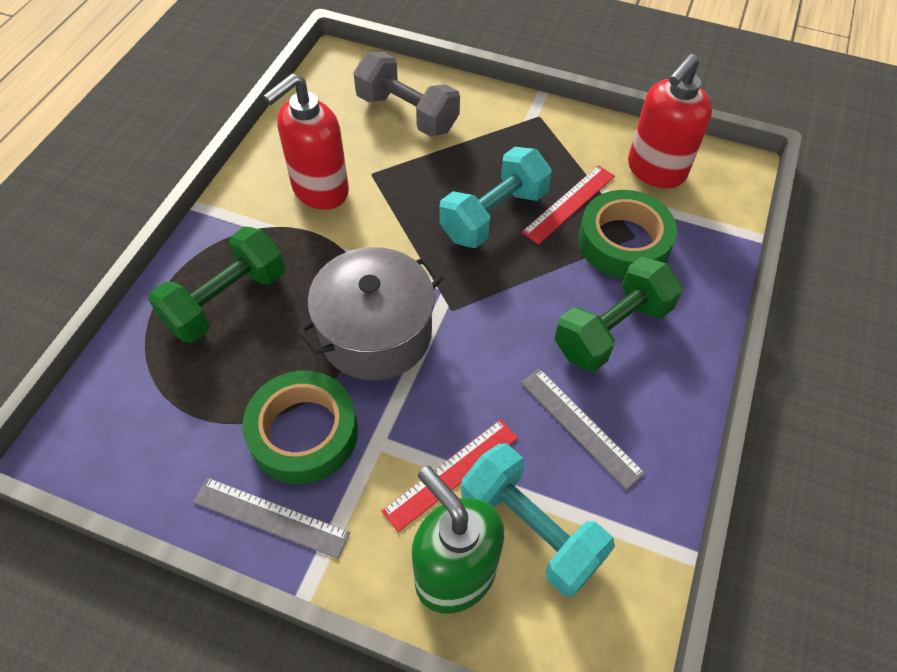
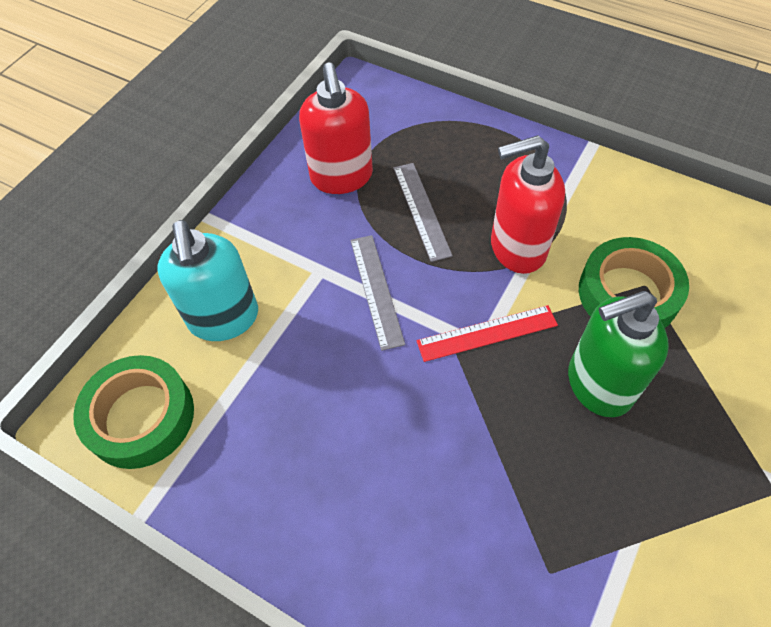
green dumbbell: [148,226,285,343] [554,257,683,372] = 2 -> none = 0
grey dumbbell: [353,52,460,137] = 1 -> none = 0
grey pot: [298,247,443,381] = 1 -> none = 0
red ruler: [381,419,518,532] [522,165,615,245] = 2 -> [416,305,558,362] = 1
turquoise dumbbell: [439,147,552,248] [461,444,615,597] = 2 -> none = 0
turquoise soap dispenser: none = 0 -> [157,220,258,341] = 1

